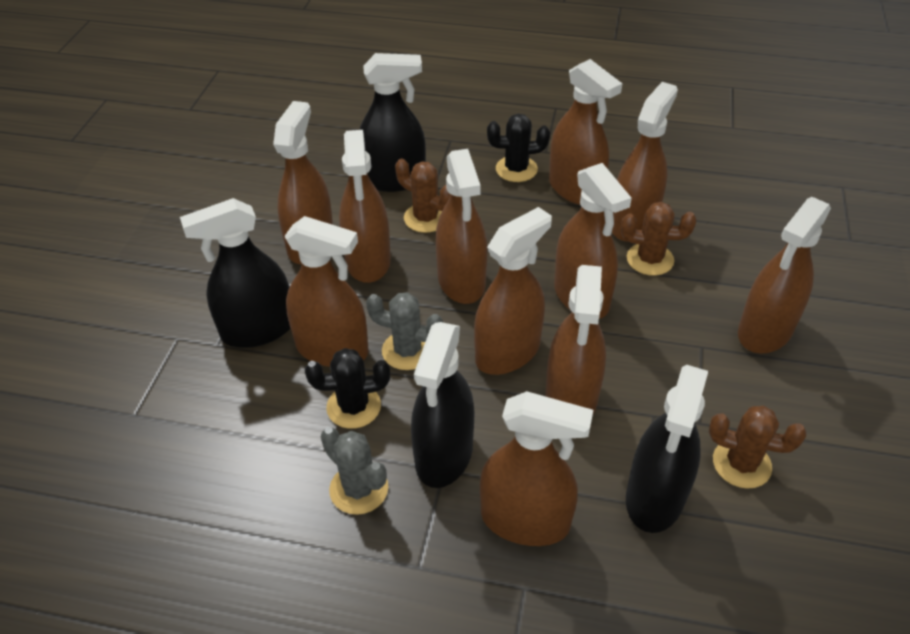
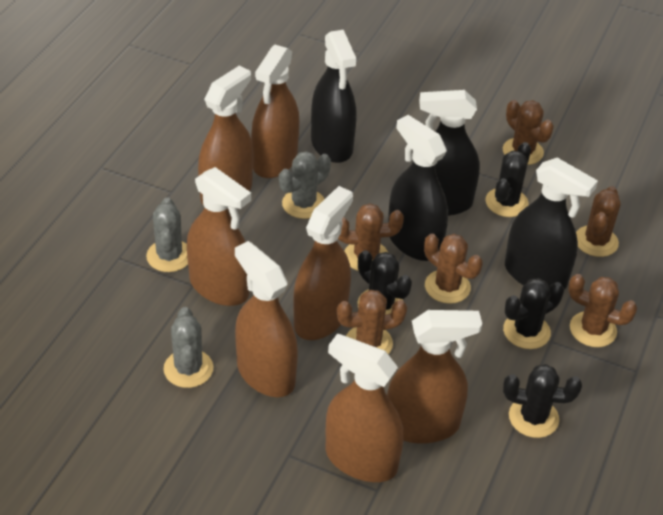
black cactus: [305,348,390,429] [487,114,550,182] = 2 -> [357,250,412,315] [486,142,531,217] [503,278,564,349] [503,364,582,438] = 4
brown cactus: [395,159,451,233] [621,202,696,276] [709,406,806,489] = 3 -> [337,290,407,354] [338,203,404,271] [424,233,483,304] [503,100,554,165] [568,274,637,347] [576,186,620,257] = 6
brown spray bottle: [273,101,333,264] [284,216,369,367] [339,130,391,283] [436,149,487,304] [474,207,552,375] [480,391,593,546] [546,265,606,414] [549,59,622,205] [554,163,632,319] [612,82,678,242] [738,197,831,354] = 11 -> [187,167,251,306] [198,66,253,206] [235,241,298,397] [251,45,299,178] [293,186,353,340] [326,334,403,482] [387,310,482,444] = 7
grey cactus: [321,427,388,515] [366,292,443,370] = 2 -> [146,197,188,272] [163,307,213,388] [279,151,331,219] = 3

